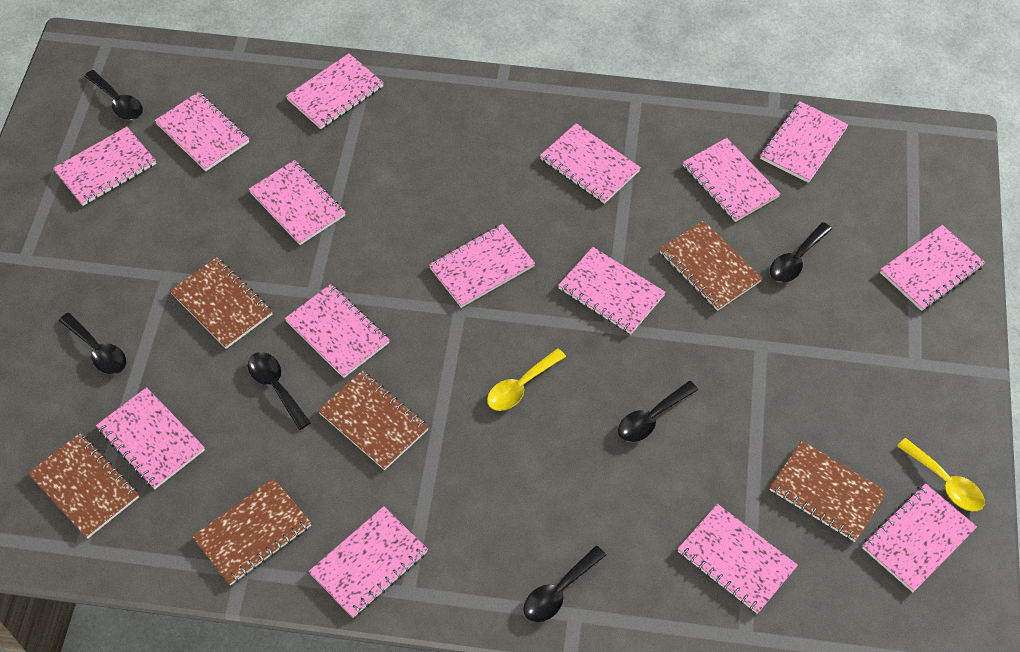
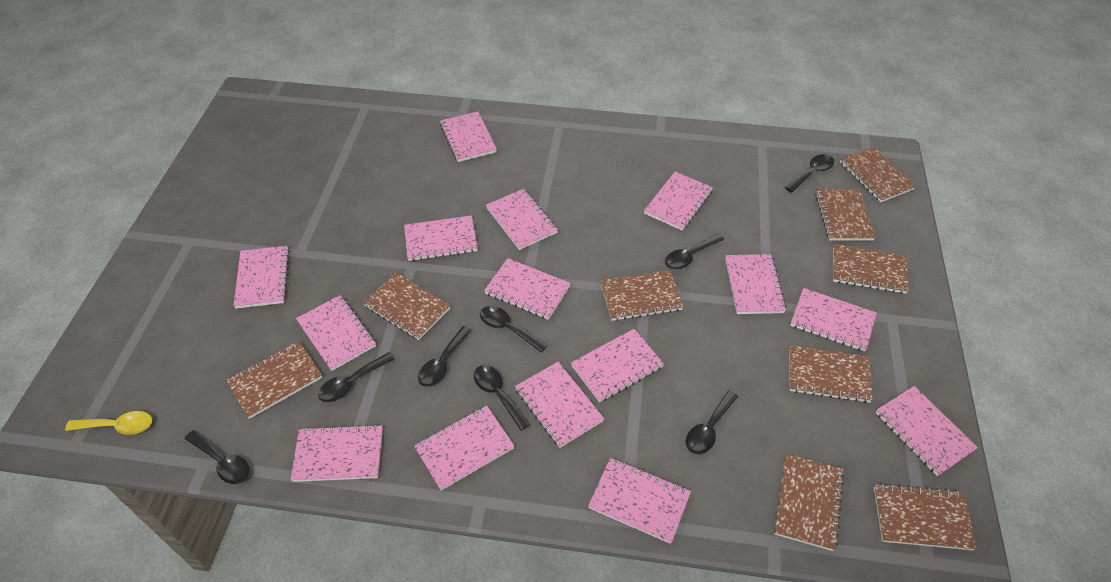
black spoon: [59,313,126,374] [84,70,143,120] [248,352,311,430] [524,546,606,622] [618,381,698,442] [770,222,832,283] = 6 -> [185,430,250,484] [318,352,394,402] [418,326,472,387] [474,365,531,431] [480,306,548,353] [665,233,724,269] [686,390,738,454] [785,154,834,193] = 8
brown notebook: [28,433,139,539] [170,257,273,349] [192,478,311,585] [318,371,429,470] [660,220,763,311] [770,441,887,542] = 6 -> [226,341,322,419] [363,272,451,340] [601,270,683,321] [774,454,844,551] [789,346,873,403] [815,189,876,241] [833,244,909,294] [840,147,916,202] [874,483,977,550] = 9
yellow spoon: [487,348,566,411] [897,438,985,512] = 2 -> [65,411,152,435] = 1

